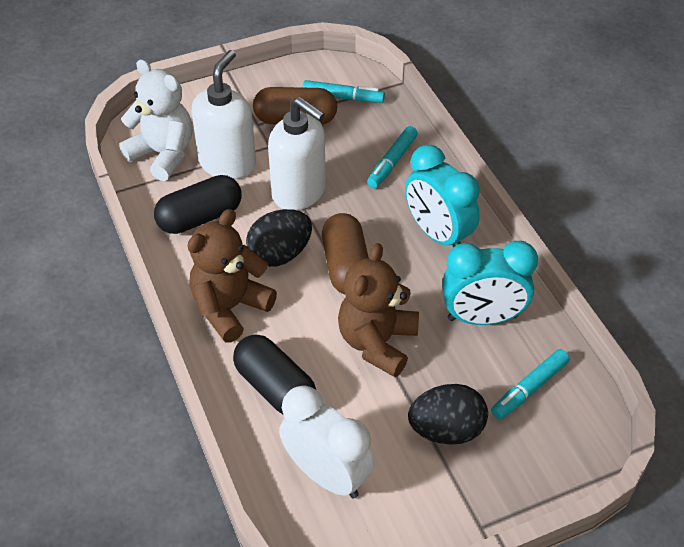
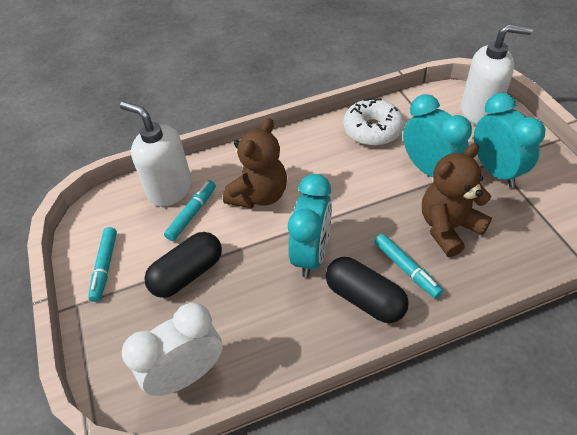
black egg: [246,209,312,267] [408,384,488,445] = 2 -> none = 0
brown capsule: [253,87,337,125] [322,213,369,294] = 2 -> none = 0
turquoise clock: [405,145,480,247] [442,241,538,325] = 2 -> [288,174,332,278] [403,94,472,177] [474,93,545,188] = 3
white donut: none = 0 -> [343,97,404,146] = 1
white teddy bear: [119,59,193,181] = 1 -> none = 0

